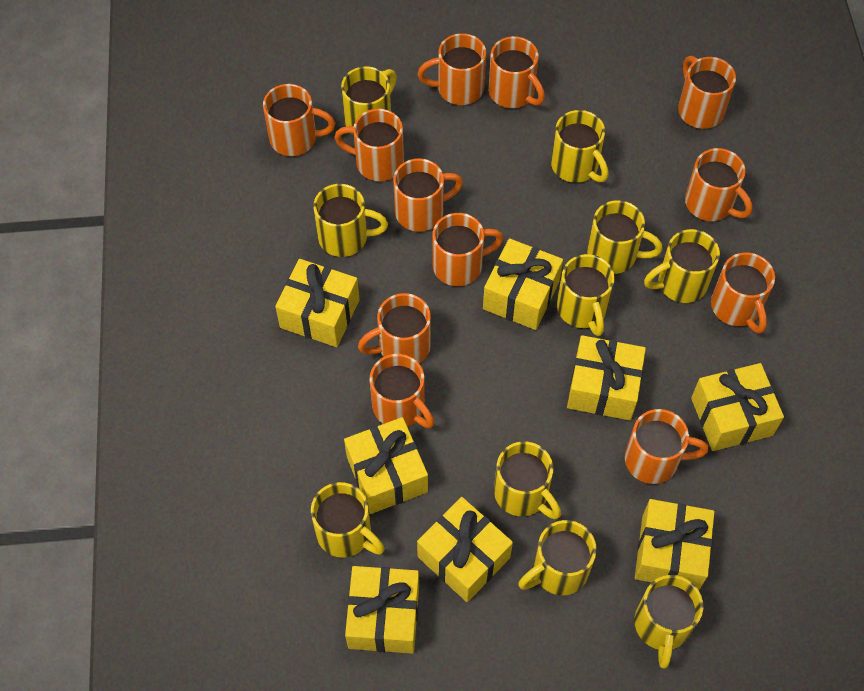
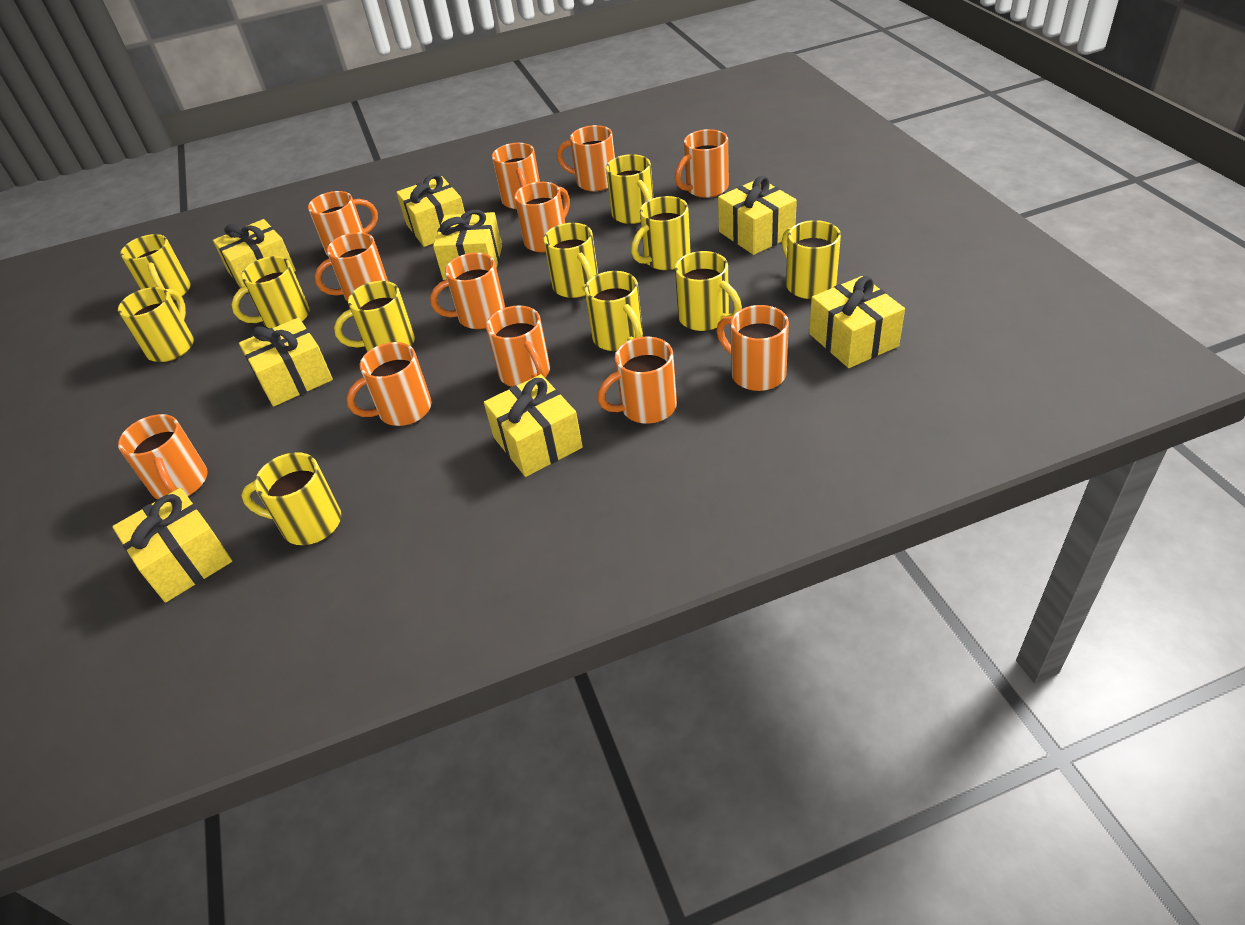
yellow mug: [311,482,385,558] [313,184,388,257] [341,66,397,135] [494,441,561,519] [518,520,597,595] [551,110,609,183] [557,254,615,336] [587,200,663,274] [634,575,703,668] [644,229,720,303] = 10 -> [118,287,194,362] [120,234,191,301] [232,256,310,328] [241,452,341,545] [334,281,415,352] [543,223,598,298] [585,271,643,351] [606,154,653,224] [631,196,691,270] [675,251,742,331] [782,220,841,299] = 11

